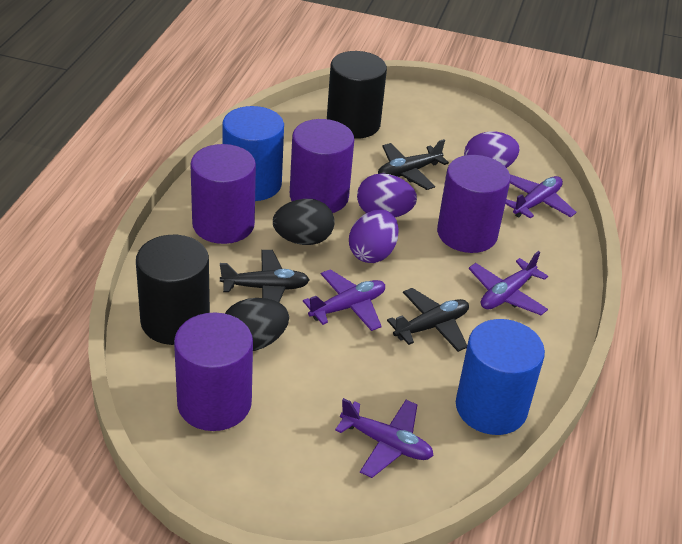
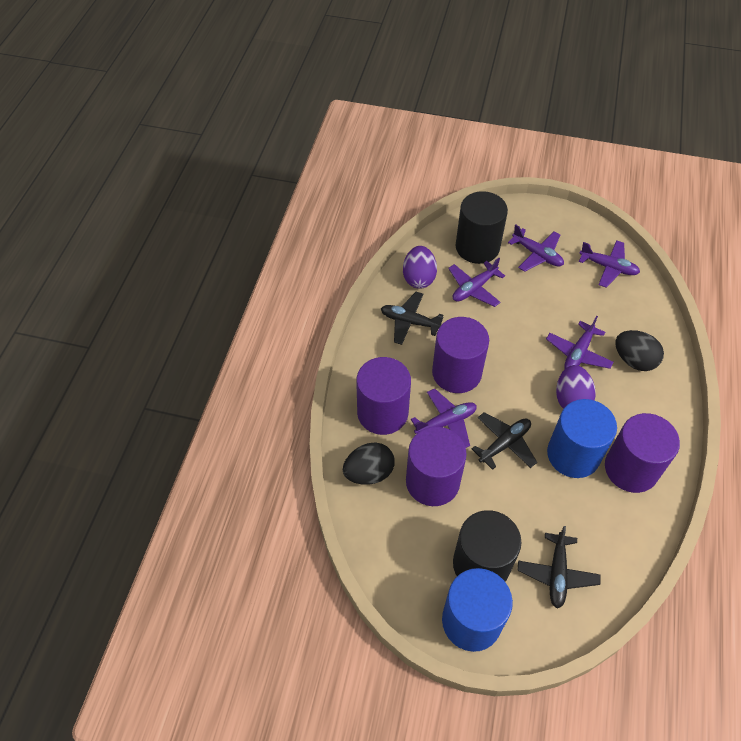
purple egg: [349,209,399,263] [357,173,417,217] [464,132,520,168] = 3 -> [403,246,437,289] [556,365,596,409] = 2
purple plane: [303,269,385,331] [335,398,434,478] [469,251,548,315] [505,174,577,219] = 4 -> [411,389,477,448] [448,258,505,307] [508,224,564,272] [546,316,614,369] [579,240,640,287] = 5

